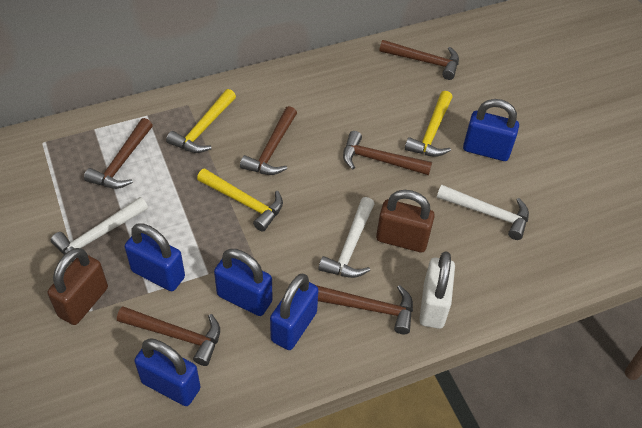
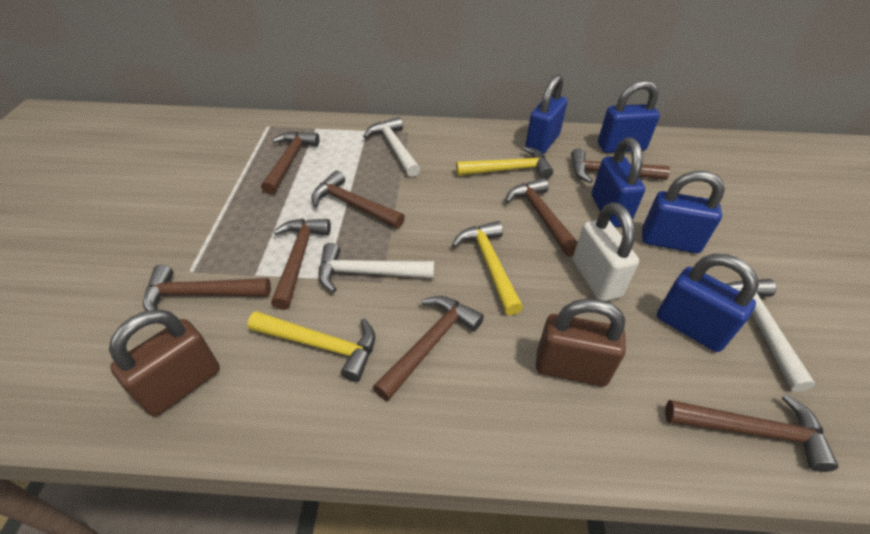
brown hammer: [84,118,153,189] [117,306,220,366] [240,106,297,175] [316,285,413,334] [343,131,432,175] [379,40,459,80] = 6 -> [143,264,271,311] [261,131,320,194] [271,219,331,310] [311,171,405,229] [373,296,484,401] [505,178,578,257] [571,148,670,183] [665,394,839,472] = 8

